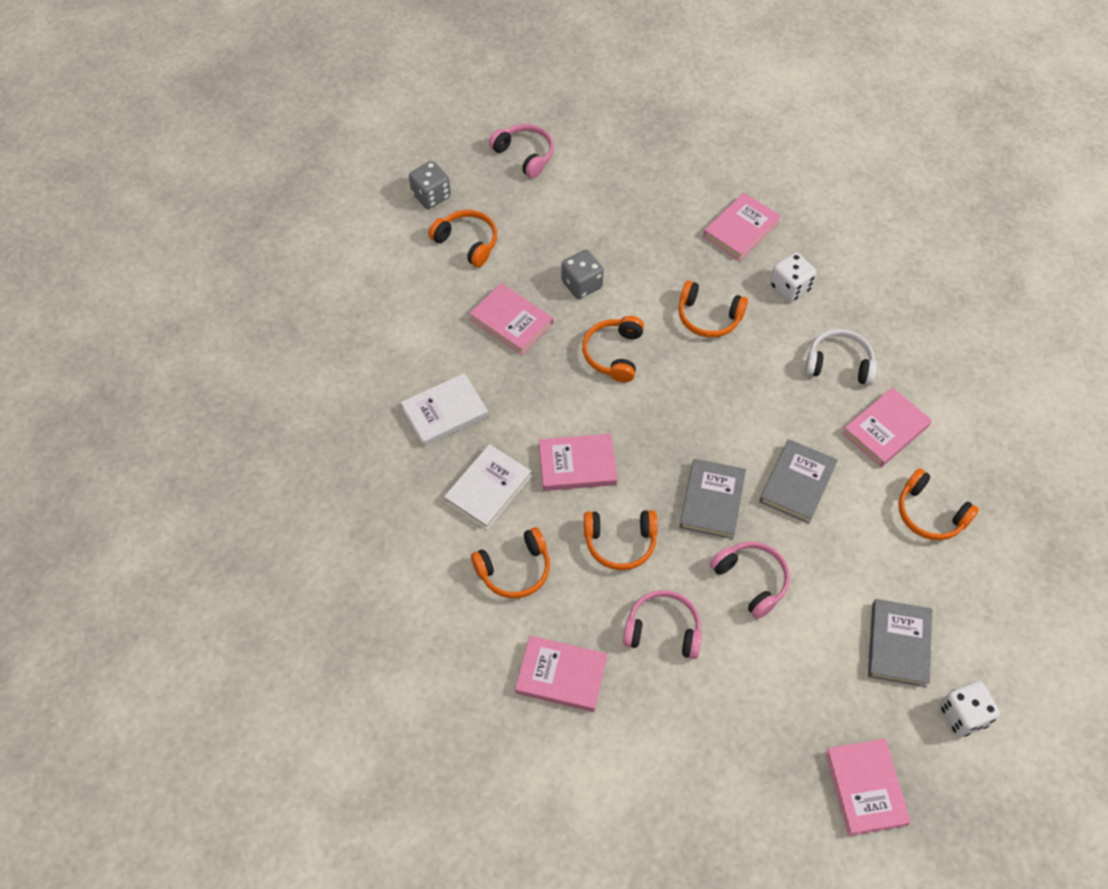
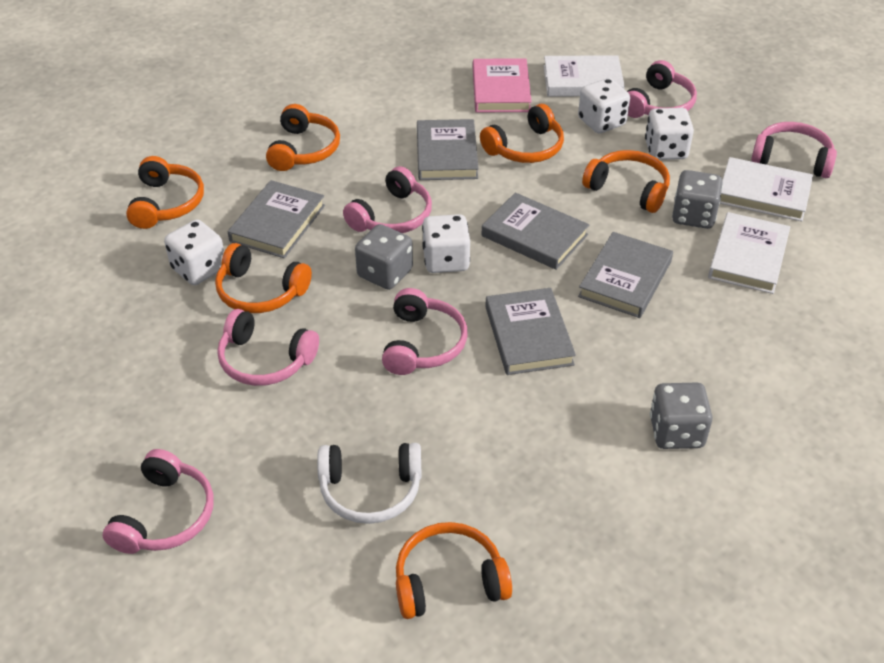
grey book: [680,459,746,539] [759,439,838,524] [868,599,932,687] = 3 -> [228,180,325,258] [417,119,479,180] [482,193,589,270] [485,288,576,375] [578,232,673,318] = 5
grey dice: [409,161,451,209] [561,250,604,299] = 2 -> [355,224,413,290] [650,383,713,449] [672,170,723,229] = 3
pink book: [469,283,553,355] [515,636,607,712] [539,434,617,491] [703,193,781,261] [825,739,911,836] [842,387,932,467] = 6 -> [473,58,532,113] = 1
pink headphones: [489,124,554,178] [623,590,702,659] [710,542,790,619] = 3 -> [102,449,214,554] [217,309,319,386] [343,166,432,233] [382,288,468,375] [627,60,697,118] [751,122,837,178] = 6
white book: [401,373,488,447] [444,444,532,530] = 2 -> [544,55,625,97] [708,212,790,294] [720,157,813,221] = 3
white dice: [770,253,817,303] [940,681,1000,737] = 2 -> [164,220,224,285] [422,214,470,273] [578,78,630,134] [645,108,694,160] = 4

